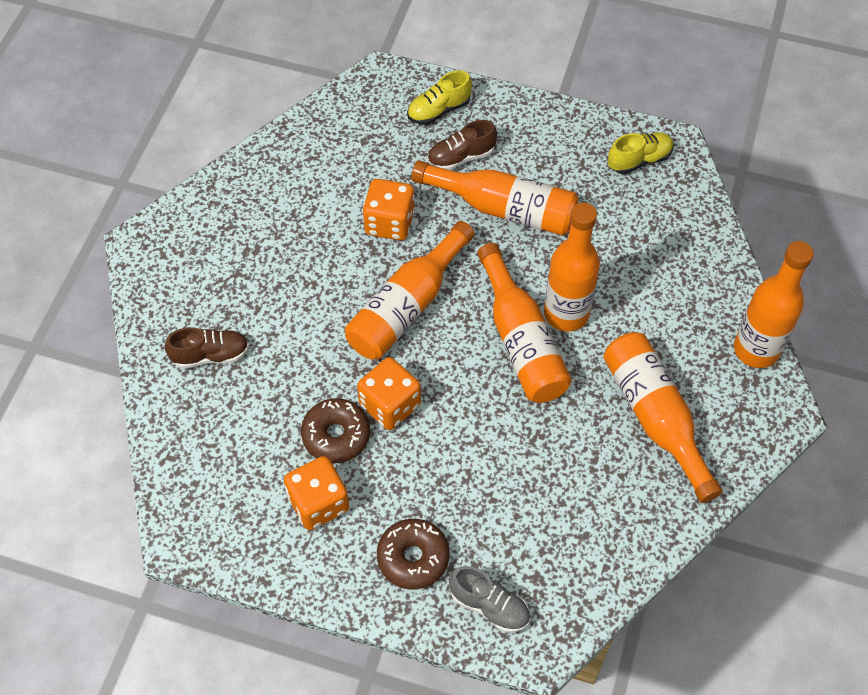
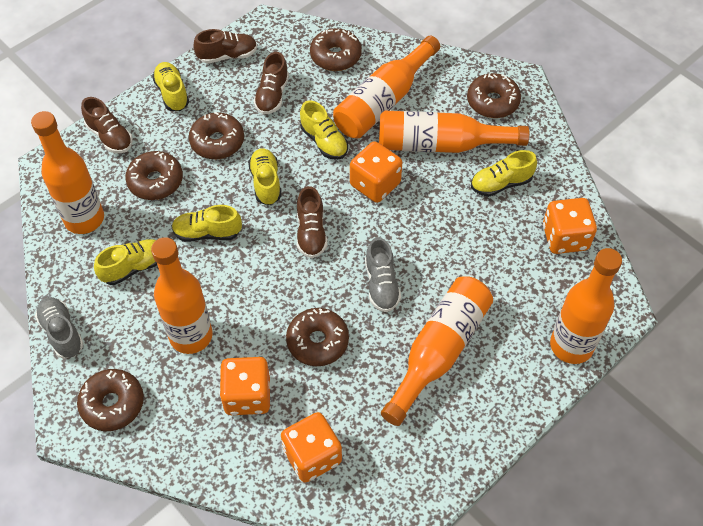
brown donut: [301,398,370,463] [377,519,449,589] = 2 -> [77,369,144,431] [125,151,183,200] [189,112,244,159] [286,308,349,366] [310,28,362,71] [467,73,521,118] = 6
brown shoe: [165,327,249,368] [428,120,497,170] = 2 -> [81,97,133,153] [193,29,257,63] [253,52,289,115] [297,186,327,258] = 4
grey shoe: [449,566,530,633] = 1 -> [35,297,84,358] [365,237,401,312] = 2
orange dice: [284,456,349,530] [357,357,421,430] [363,179,415,241] = 3 -> [220,357,270,415] [281,412,342,483] [350,141,402,203] [543,198,597,254] = 4
yellow shoe: [407,71,472,125] [608,132,674,174] = 2 -> [94,239,157,285] [152,62,189,111] [172,205,242,242] [248,148,281,205] [300,101,348,160] [471,150,537,197] = 6

